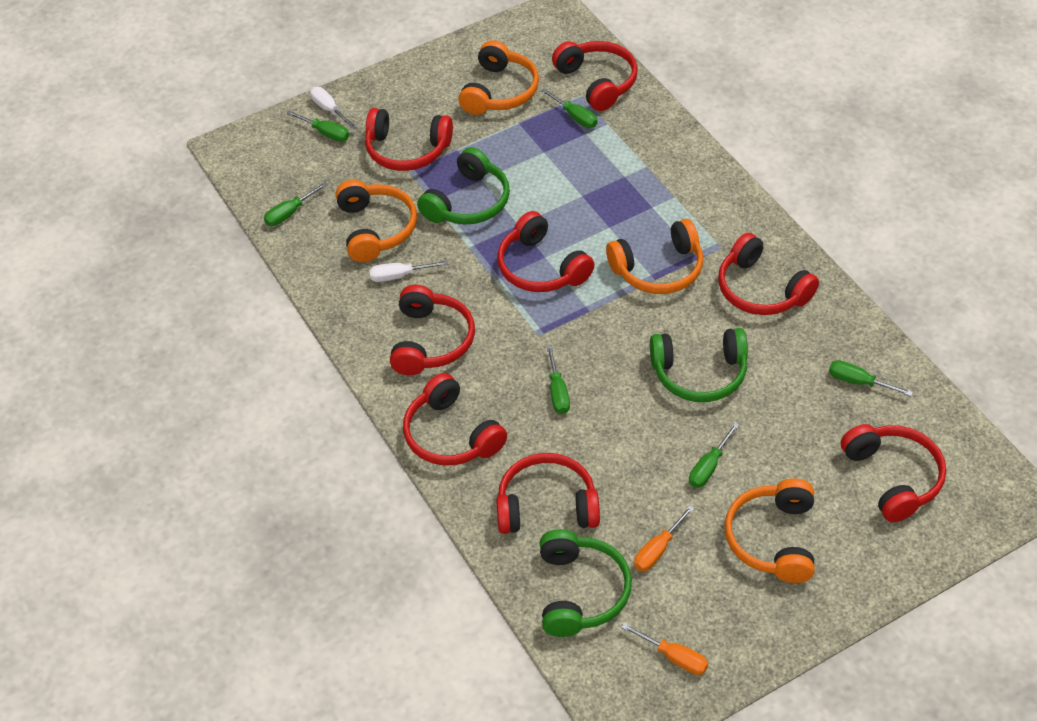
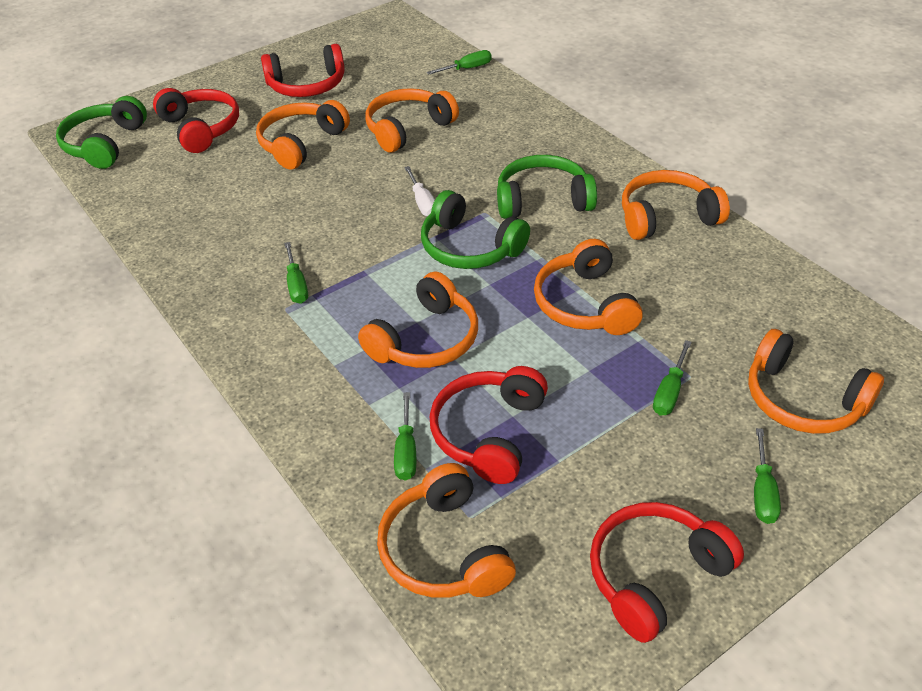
green screwdriver: [264,182,328,226] [286,110,349,142] [541,88,598,128] [547,345,570,414] [689,423,739,488] [829,360,913,396] = 6 -> [284,242,308,304] [394,392,416,480] [427,50,492,75] [653,340,692,416] [754,428,781,524] = 5
orange headphones: [336,180,417,262] [459,40,539,115] [606,219,703,294] [724,478,815,583] = 4 -> [256,100,350,169] [358,272,478,368] [365,88,459,153] [377,463,516,598] [534,239,643,335] [622,170,730,240] [748,329,884,434] = 7
orange screwdriver: [621,623,708,675] [634,505,694,571] = 2 -> none = 0
red headphones: [365,108,453,171] [390,285,475,375] [403,373,507,466] [496,453,600,534] [497,211,594,292] [552,41,638,111] [718,233,819,315] [841,424,946,522] = 8 -> [153,88,239,153] [261,44,345,97] [430,366,548,484] [590,502,744,643] = 4
white screwdriver: [310,87,357,129] [369,260,449,282] = 2 -> [404,166,435,216] = 1

